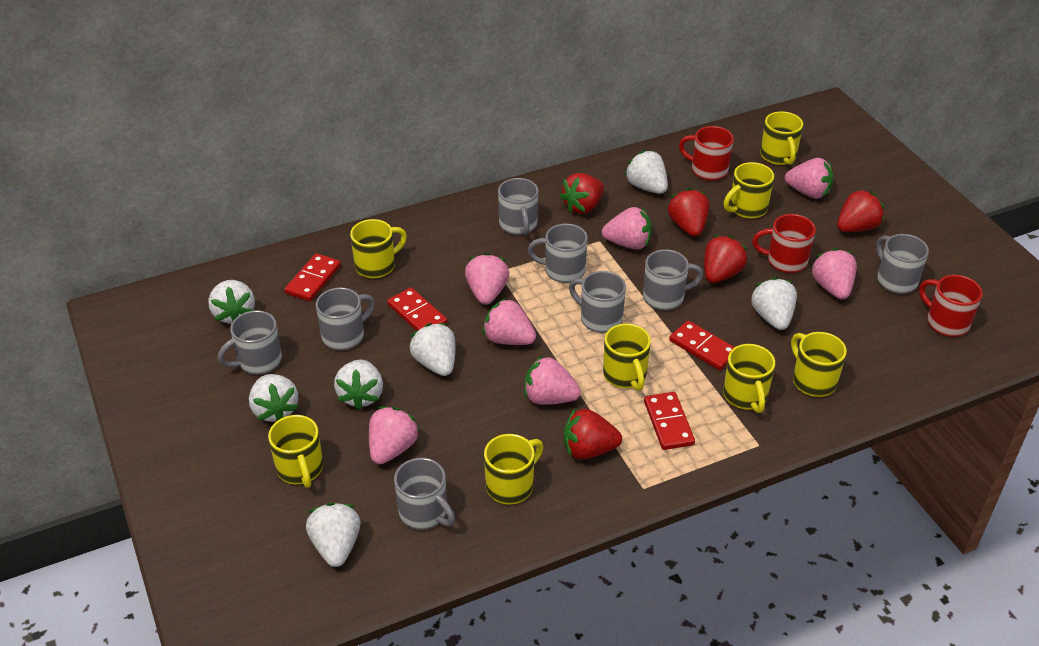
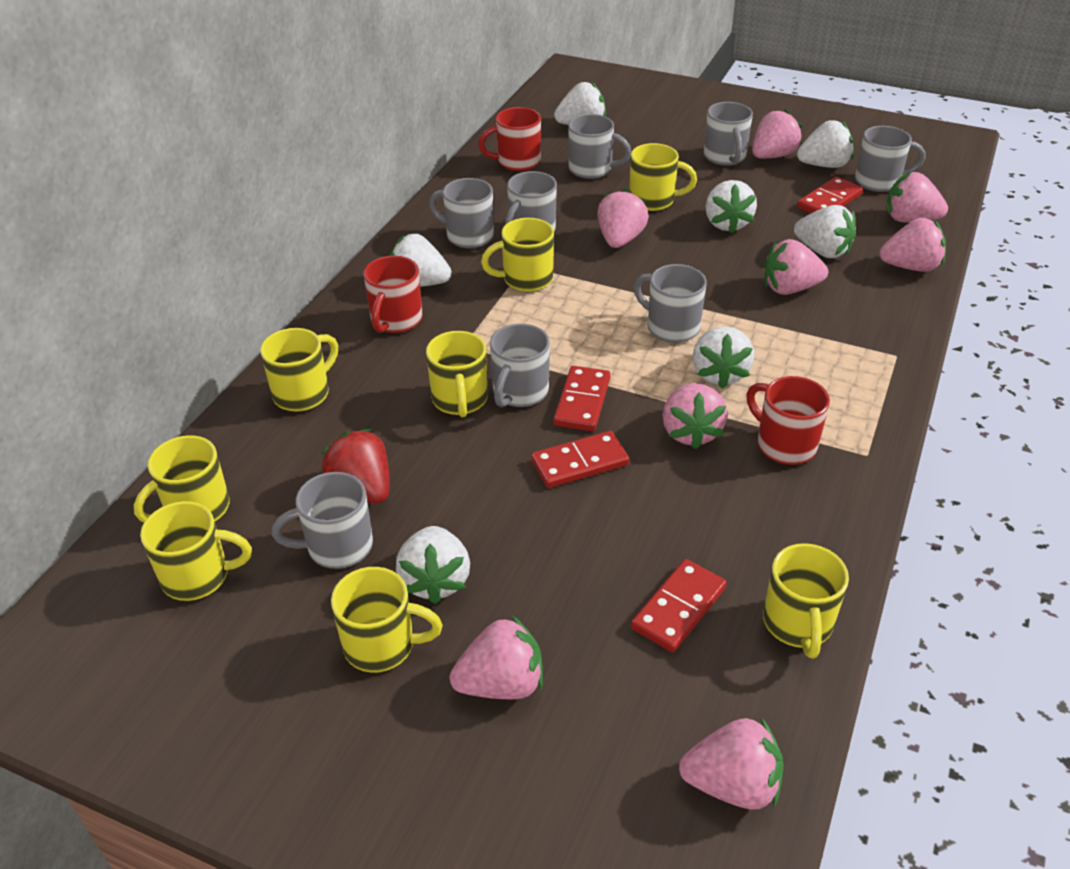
pink strawberry: [369,407,420,464] [465,253,509,305] [483,298,536,345] [524,355,581,405] [602,207,652,250] [785,158,833,199] [811,248,857,300] = 7 -> [450,616,543,699] [597,189,649,248] [663,383,728,450] [679,718,784,810] [752,109,802,159] [764,239,828,295] [880,218,946,272] [886,172,948,222] = 8
red strawberry: [560,173,604,214] [563,409,622,459] [668,188,709,237] [704,235,747,283] [837,189,884,232] = 5 -> [321,429,390,503] = 1

